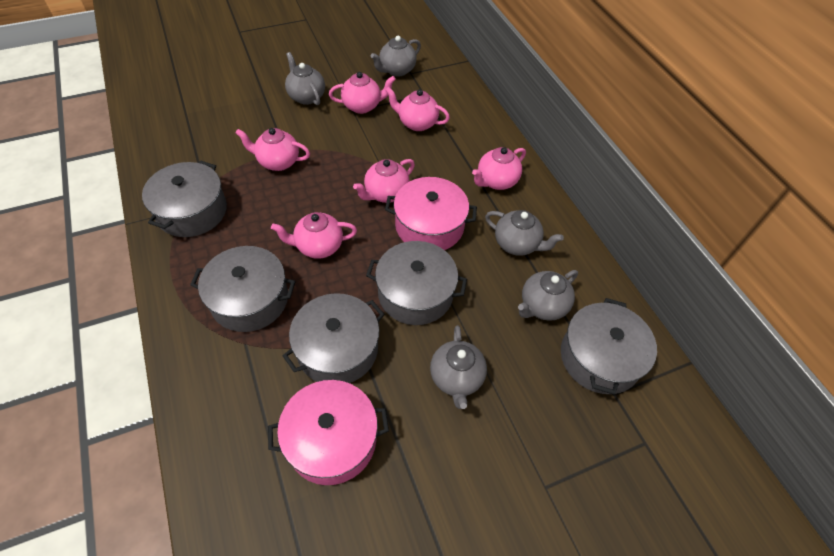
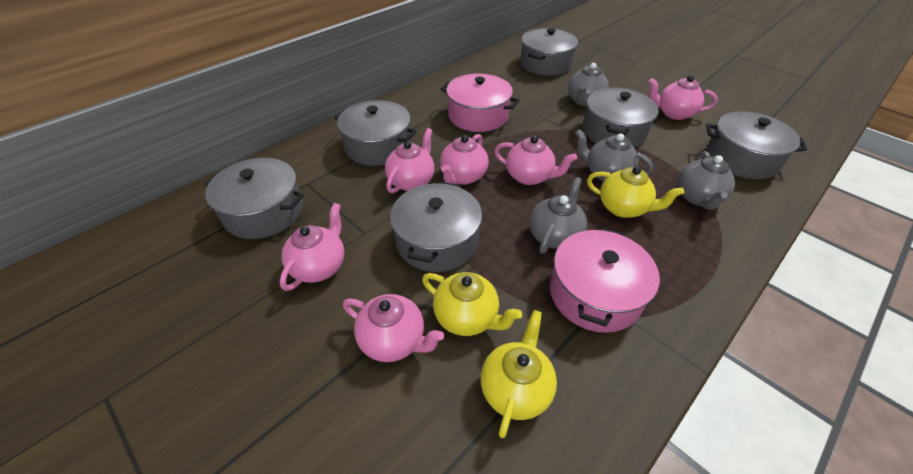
grey pot: [142,161,227,237] [190,246,296,332] [283,293,385,383] [366,241,467,325] [561,298,657,395] = 5 -> [205,158,304,239] [334,100,417,166] [390,182,482,272] [520,28,578,76] [582,87,659,148] [706,111,807,179] = 6
grey teapot: [285,52,325,105] [371,36,421,76] [430,325,487,409] [485,210,564,256] [518,270,578,321] = 5 -> [530,177,587,254] [568,63,609,106] [575,129,653,181] [677,151,735,210] = 4
yellow teapot: none = 0 -> [422,272,522,336] [481,310,557,438] [587,166,684,218] = 3

